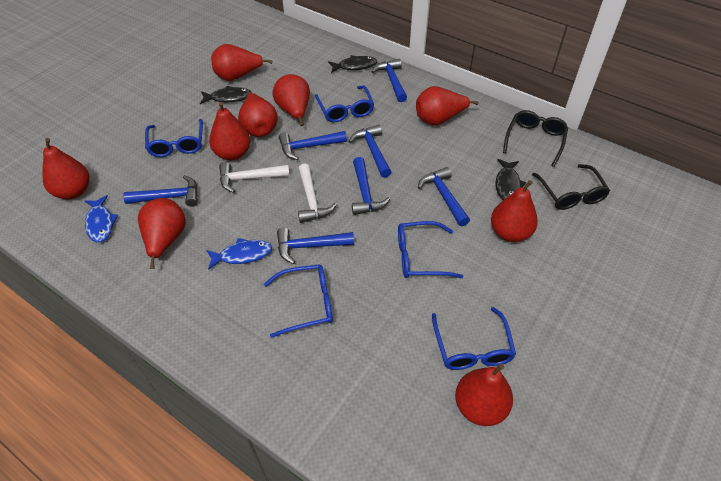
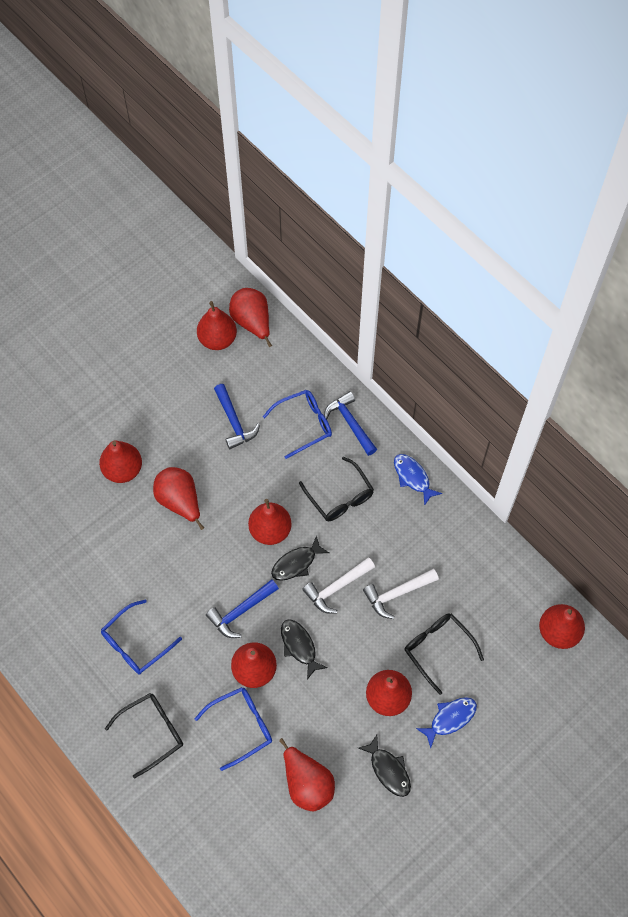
black glasses: [503,110,568,167] [532,164,610,210] = 2 -> [105,693,183,778] [299,456,374,521] [404,613,484,695] = 3
blue glasses: [145,119,203,157] [264,264,333,338] [315,85,374,122] [398,221,463,278] [432,307,516,370] = 5 -> [101,599,182,674] [195,687,272,771] [263,390,332,459] = 3
blue hammer: [123,175,198,207] [277,227,354,264] [279,131,347,160] [349,125,391,178] [352,157,390,215] [371,59,407,102] [418,167,470,226] = 7 -> [206,579,279,638] [214,384,260,449] [324,391,377,456] = 3

